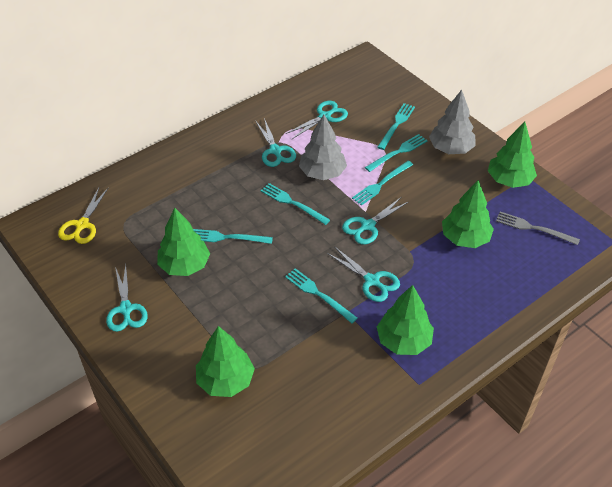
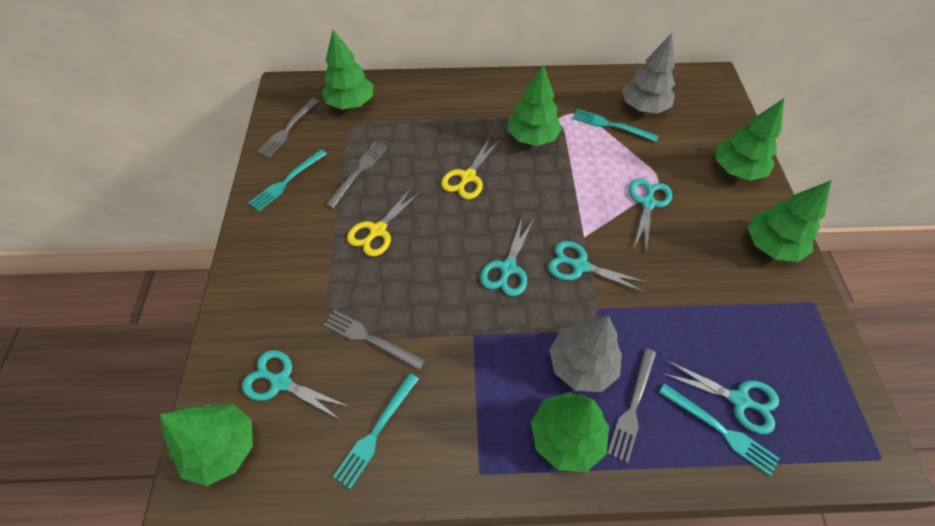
green tree: [157,208,210,276] [196,326,255,397] [377,285,434,355] [442,180,494,248] [488,122,537,188] = 5 -> [160,404,253,486] [322,30,373,109] [508,64,562,146] [531,392,609,472] [716,99,784,181] [747,180,831,262] = 6
grey fork: [496,212,580,245] = 1 -> [257,98,319,158] [323,310,425,370] [326,142,387,208] [607,348,656,463] = 4
turquoise fork: [193,229,273,244] [261,183,330,225] [285,268,358,323] [352,161,413,206] [365,134,427,172] [377,103,415,150] = 6 -> [249,149,327,212] [333,373,419,489] [572,109,659,142] [659,383,780,476] = 4
yellow scissors: [58,188,108,244] = 1 -> [347,187,422,257] [441,137,500,199] = 2

